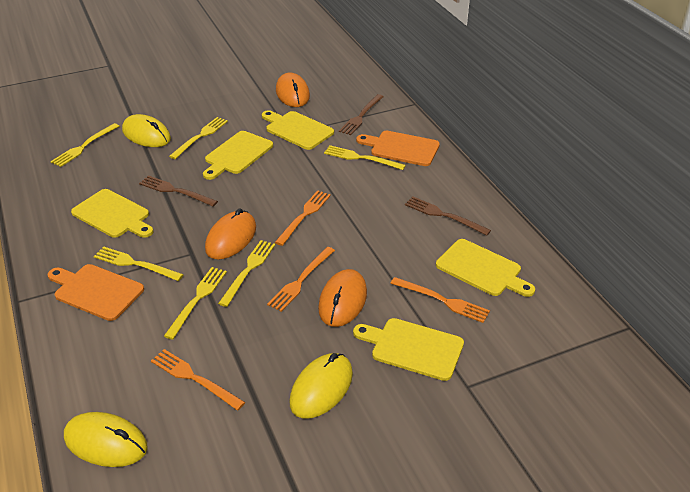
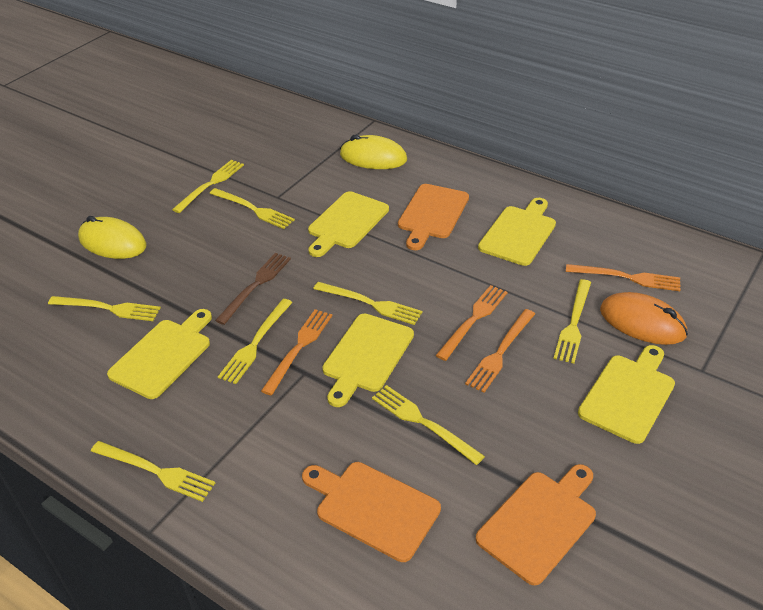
brown fork: [139,175,218,207] [339,94,384,135] [405,196,491,236] = 3 -> [215,253,291,325] = 1
orange cutting board: [47,264,144,321] [356,131,440,166] = 2 -> [302,462,441,562] [398,184,469,250] [476,464,596,585] = 3
orange mouse: [205,209,256,260] [276,73,310,107] [318,269,367,327] = 3 -> [600,292,688,345] = 1
yellow fork: [51,123,119,167] [94,247,184,281] [164,267,227,340] [169,117,228,159] [218,240,275,307] [324,145,406,170] = 6 -> [48,296,161,321] [91,441,215,502] [172,160,244,213] [209,188,295,229] [218,299,293,384] [313,282,423,325] [372,385,485,465] [553,279,591,364] = 8
yellow mouse: [64,412,148,467] [122,114,171,147] [289,353,353,419] = 3 -> [78,216,147,259] [340,135,407,169] = 2

